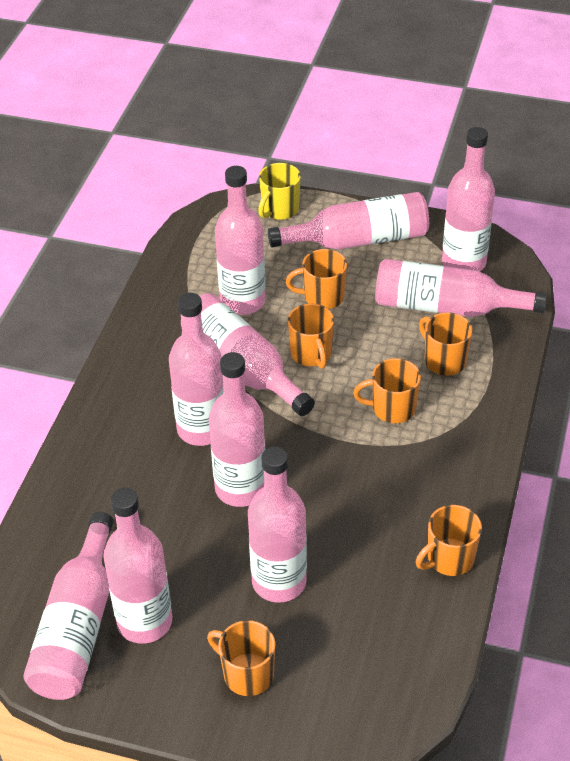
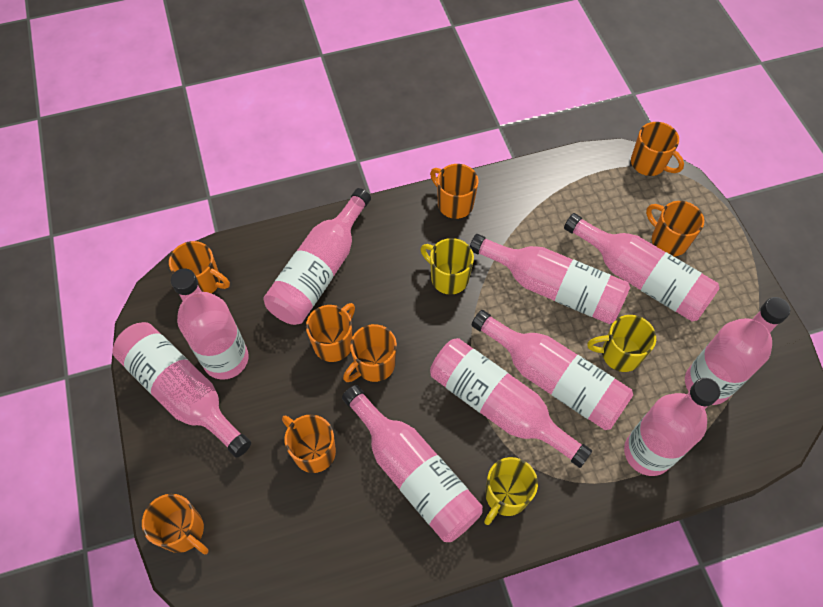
orange mug: [207,620,275,696] [286,249,347,309] [288,304,334,369] [353,358,421,423] [416,505,482,576] [419,312,472,376] = 6 -> [142,494,209,554] [169,241,230,294] [282,415,336,473] [306,303,355,362] [343,324,397,382] [430,164,479,219] [631,122,684,176] [646,201,704,256] = 8
yellow mug: [258,163,301,220] = 1 -> [420,238,474,295] [484,457,538,525] [587,315,656,372] = 3

